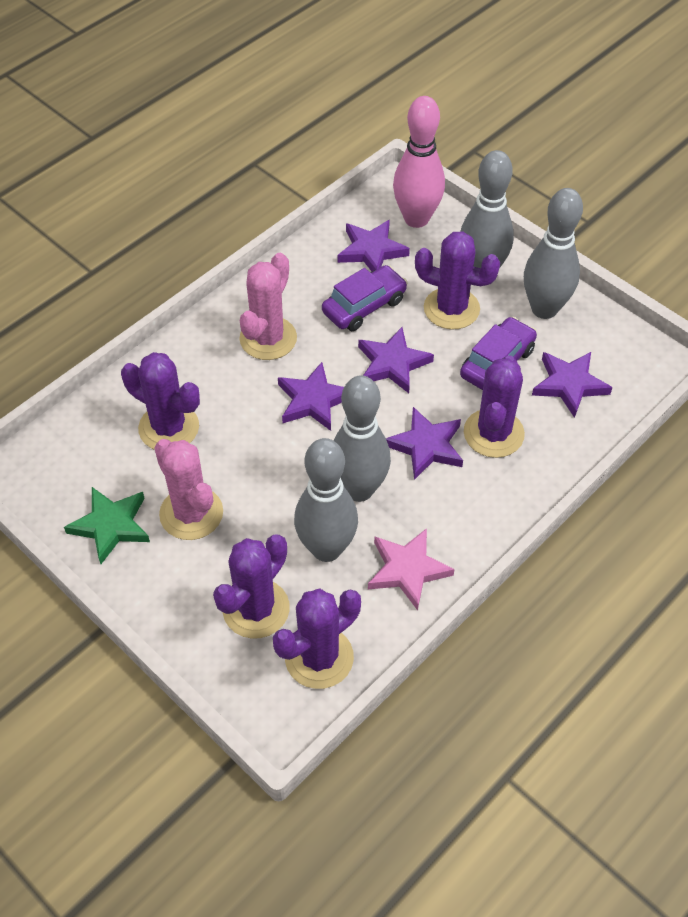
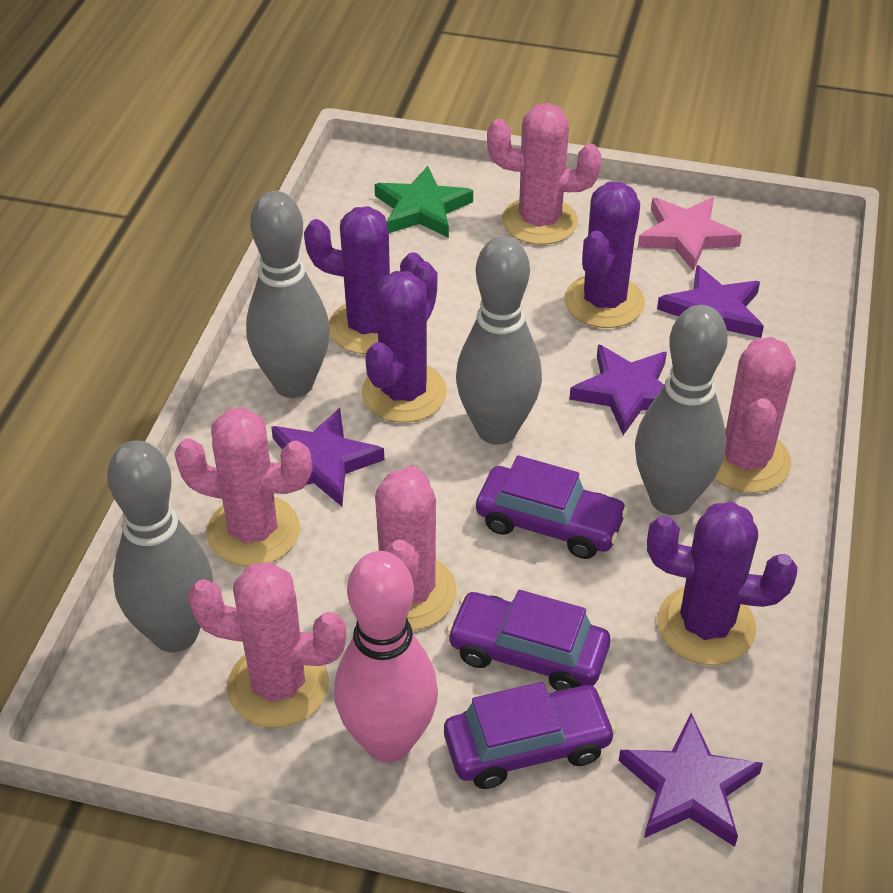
pink cactus: [154,439,223,540] [239,253,297,360] = 2 -> [174,407,312,567] [188,562,346,728] [375,466,457,630] [487,103,602,245] [715,337,796,493] = 5
purple cactus: [121,352,200,450] [213,535,290,639] [273,588,361,689] [415,231,500,329] [464,355,525,458] = 5 -> [304,206,424,354] [362,261,447,423] [564,182,645,328] [647,502,798,665] = 4
purple car: [322,265,408,331] [460,317,537,390] = 2 -> [444,682,617,789] [446,590,610,690] [476,455,628,559] = 3
purple star: [278,362,344,431] [338,220,410,271] [358,327,434,393] [386,407,463,480] [532,352,613,418] = 5 -> [271,408,384,506] [569,344,667,435] [619,713,763,847] [657,265,764,338] = 4

